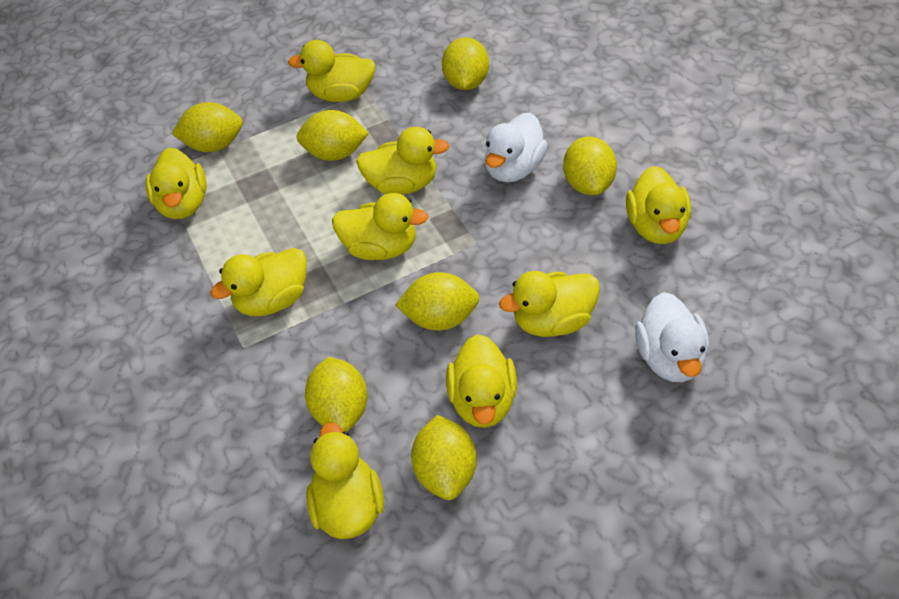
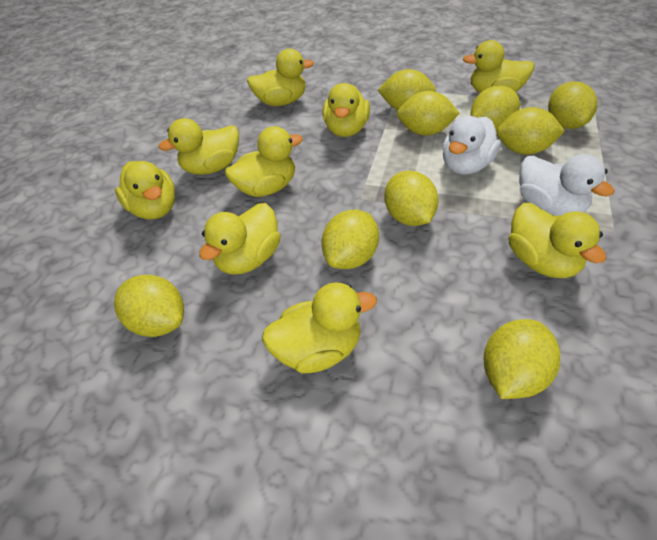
yellow lemon: [172,102,243,152] [296,110,369,161] [305,357,368,432] [395,272,480,331] [411,415,477,500] [442,37,489,90] [563,137,617,195] = 7 -> [114,275,184,337] [321,210,379,269] [378,69,436,110] [384,170,439,226] [397,91,460,136] [471,86,520,131] [484,319,560,399] [496,107,565,155] [548,81,597,129] = 9

